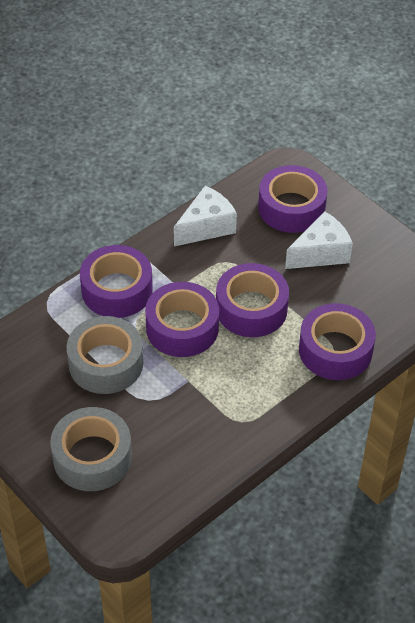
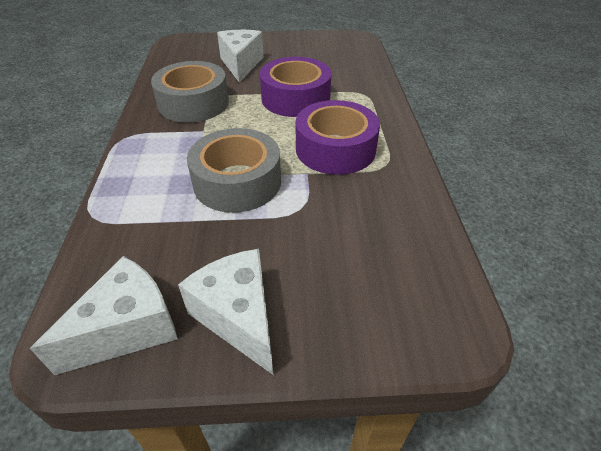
purple tape: [80,245,153,318] [145,282,219,357] [216,263,289,337] [258,165,328,233] [299,303,376,380] = 5 -> [260,57,332,117] [296,100,380,175] = 2
white cheese: [174,186,237,246] [285,211,353,269] = 2 -> [30,256,178,375] [178,249,274,375] [217,30,264,82] = 3

